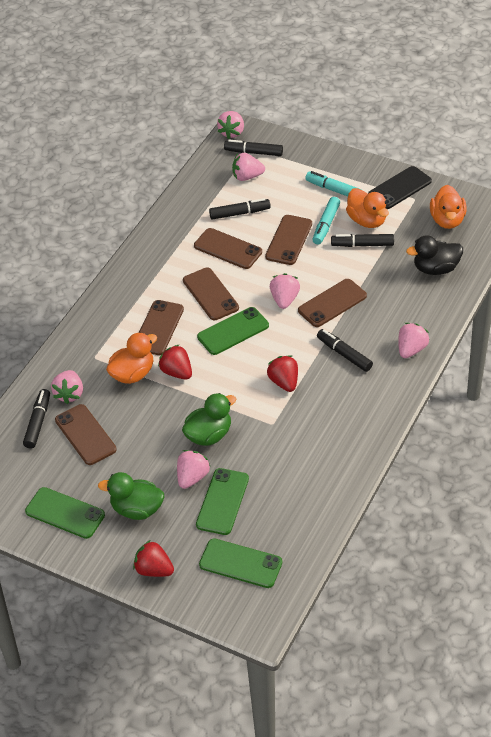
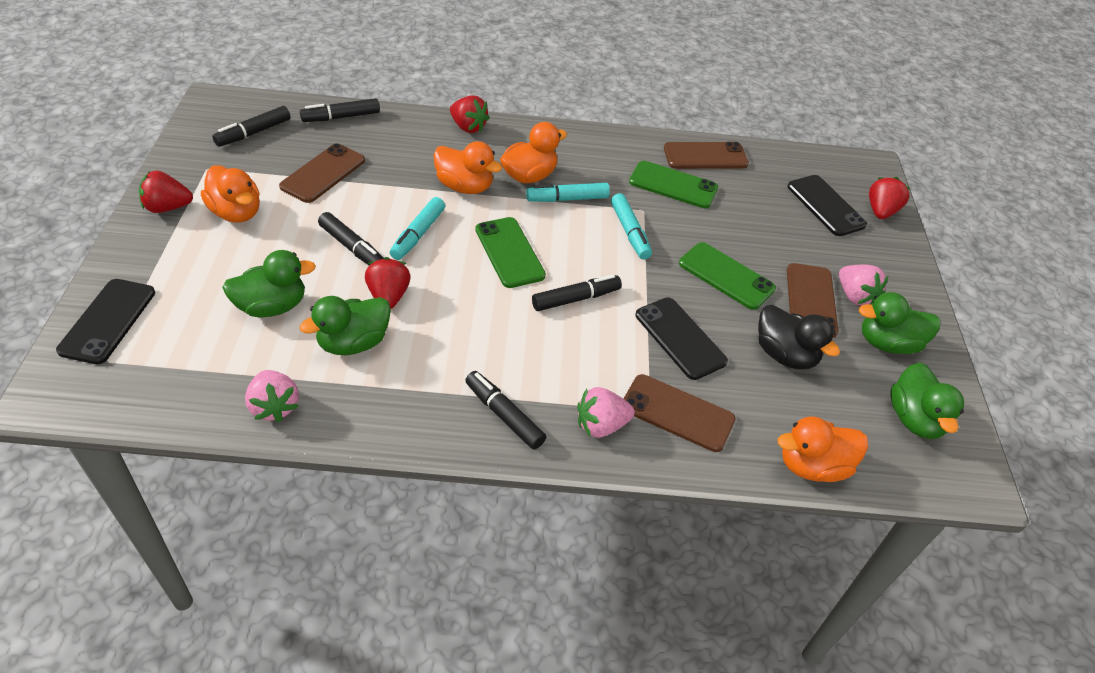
black phone: [368,166,432,209] = 1 -> [56,279,155,364] [635,297,728,380] [788,175,867,236] = 3
brown phone: [55,404,117,465] [139,300,184,355] [183,268,239,320] [194,228,262,269] [265,215,312,265] [298,279,367,327] = 6 -> [279,143,365,203] [623,374,736,452] [664,142,749,169] [787,263,838,338] = 4
green duck: [98,472,164,520] [182,393,236,446] = 2 -> [222,250,316,317] [300,296,391,355] [859,292,940,354] [890,362,964,439] = 4
green phone: [25,487,105,539] [196,468,249,535] [197,307,269,355] [199,539,282,588] = 4 -> [475,217,546,288] [629,161,718,208] [679,242,776,310] = 3
orange duck: [106,332,157,384] [346,188,389,228] [430,185,466,229] = 3 -> [201,165,260,222] [434,141,502,194] [500,122,567,183] [778,416,868,482] = 4
pink strawberry: [51,370,83,404] [177,450,210,489] [217,111,244,139] [232,153,265,181] [270,273,300,309] [398,323,430,358] = 6 -> [245,370,299,422] [577,387,635,438] [839,265,888,306] = 3
red strawberry: [133,540,174,577] [158,345,192,380] [267,356,298,392] = 3 -> [139,171,193,213] [365,257,411,309] [450,95,490,133] [869,177,910,219] = 4
turquoise marker: [305,171,362,196] [312,197,340,244] = 2 -> [390,197,445,260] [526,183,610,202] [611,193,652,259] = 3

